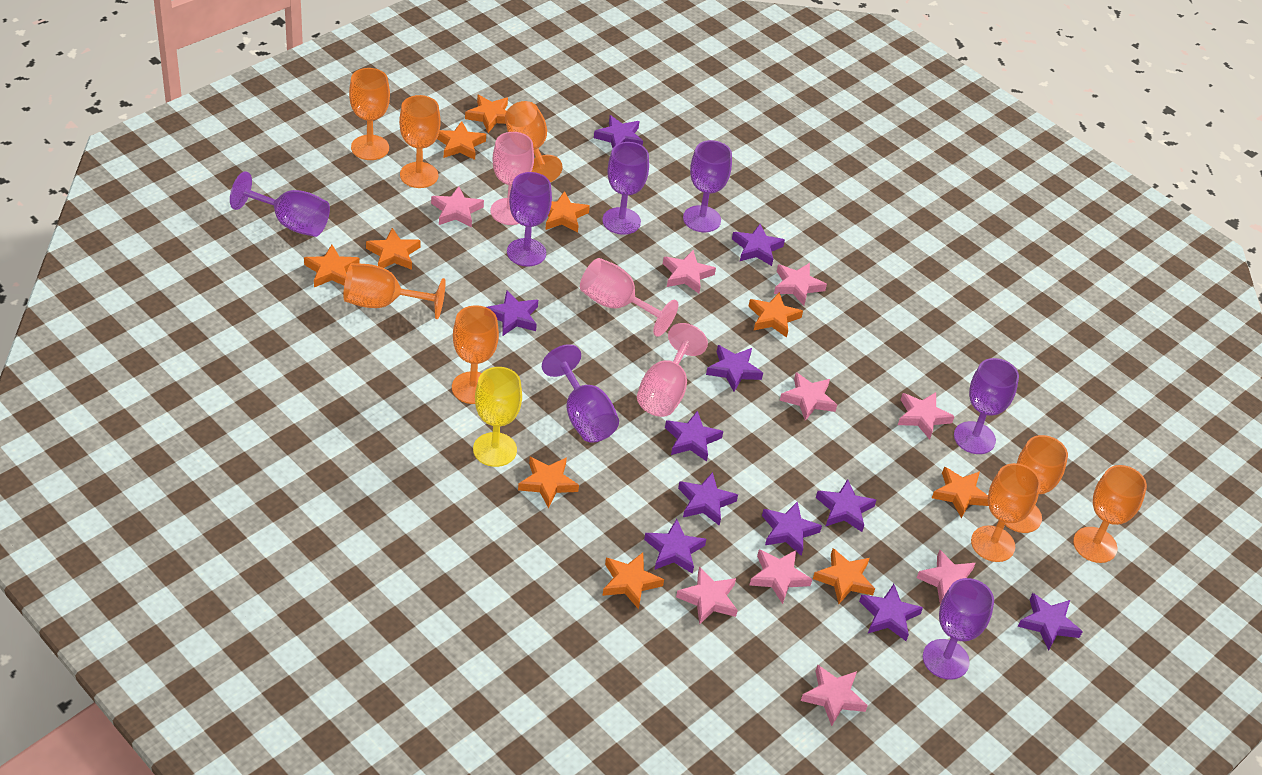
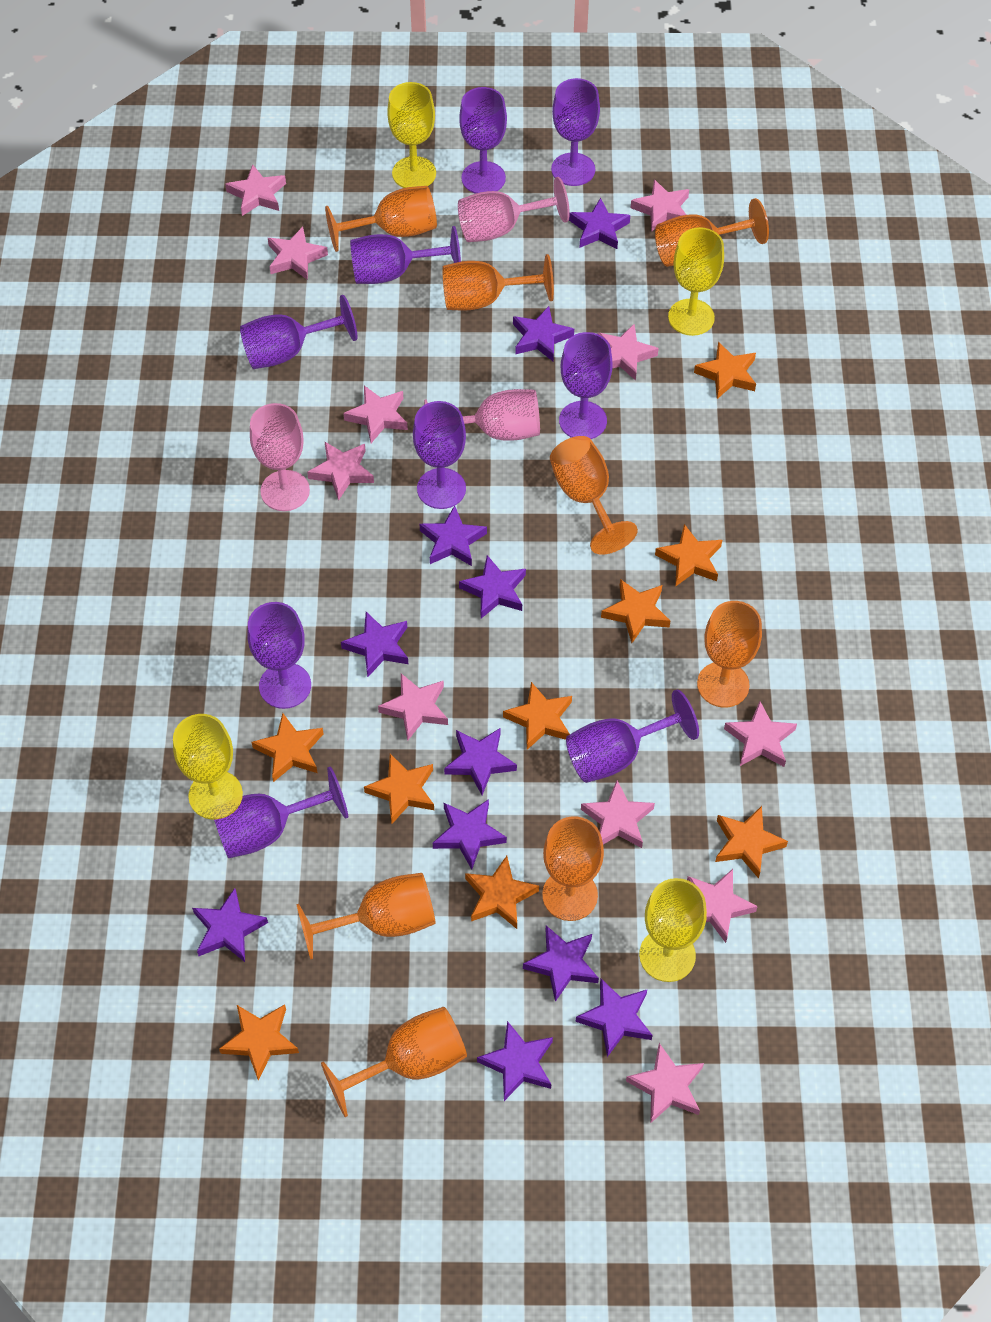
orange star: [304,245,360,287] [366,228,421,270] [437,121,486,160] [465,95,508,133] [518,457,579,508] [545,191,590,233] [602,553,664,609] [748,292,803,338] [813,548,875,604] [932,467,988,519] = 10 -> [219,1004,299,1081] [252,713,324,782] [364,754,434,824] [465,856,539,929] [503,682,572,750] [601,579,670,643] [655,524,722,587] [694,342,756,399] [715,806,788,879] = 9
pink star: [431,186,484,228] [663,250,716,294] [676,567,738,625] [750,549,812,604] [774,263,827,306] [780,372,837,421] [801,665,868,726] [898,392,955,439] [917,550,975,605] = 9 -> [225,164,286,216] [268,227,328,280] [307,441,374,501] [343,386,408,443] [378,673,448,741] [581,780,655,848] [597,324,659,381] [626,1043,704,1123] [631,179,689,232] [687,869,758,943] [724,701,797,767] = 11
purple goblet: [230,171,330,237] [507,172,552,267] [542,344,619,443] [602,142,649,235] [683,140,732,232] [923,578,994,680] [954,358,1019,454] = 7 -> [212,767,348,858] [240,295,357,369] [247,602,311,709] [350,226,461,284] [413,401,466,509] [459,87,507,194] [551,78,600,186] [559,332,613,439] [566,689,699,783] = 9
yellow goblet: [473,367,522,467] = 1 -> [173,714,243,819] [387,82,436,188] [639,878,707,982] [668,227,724,336] = 4

